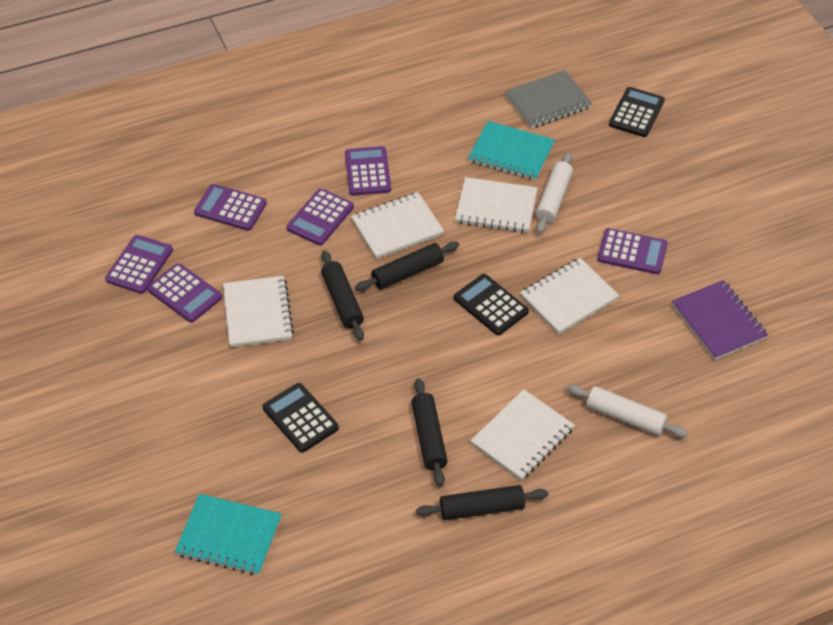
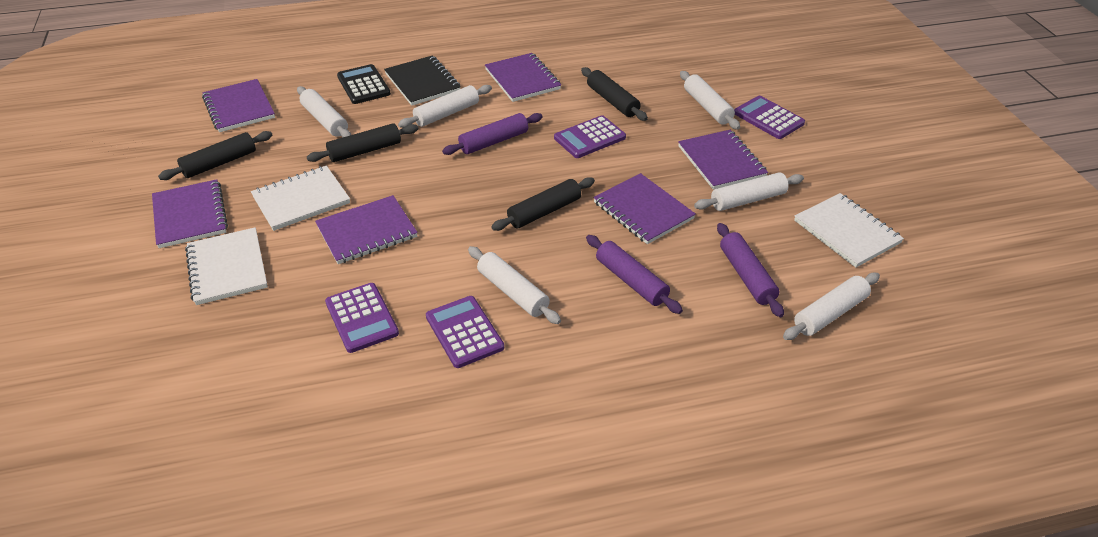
black calculator: [263,383,339,452] [454,274,529,335] [609,87,665,137] = 3 -> [337,64,391,104] = 1
black notebook: none = 0 -> [384,55,461,106] = 1
grey notebook: [505,70,592,129] = 1 -> none = 0
purple calculator: [105,235,173,294] [147,263,222,323] [194,184,267,231] [287,189,354,245] [345,146,391,196] [597,228,668,274] = 6 -> [325,283,399,353] [426,296,504,368] [554,115,626,158] [734,96,805,139] = 4
purple notebook: [672,280,768,360] = 1 -> [152,179,228,248] [202,79,275,132] [315,195,418,264] [485,53,561,102] [593,173,696,244] [678,130,768,190] = 6
purple rolling pin: none = 0 -> [442,113,543,155] [586,235,683,314] [717,223,784,317] = 3
turquoise notebook: [175,494,282,575] [468,121,555,180] = 2 -> none = 0
white notebook: [223,276,294,347] [351,192,444,259] [455,177,538,233] [470,389,575,481] [520,258,619,334] = 5 -> [185,227,268,305] [251,166,350,231] [794,193,904,267] = 3
white rolling pin: [536,152,573,234] [567,385,688,437] = 2 -> [297,86,351,138] [398,85,492,128] [468,246,561,324] [680,71,740,130] [694,172,804,211] [783,273,880,340] = 6

